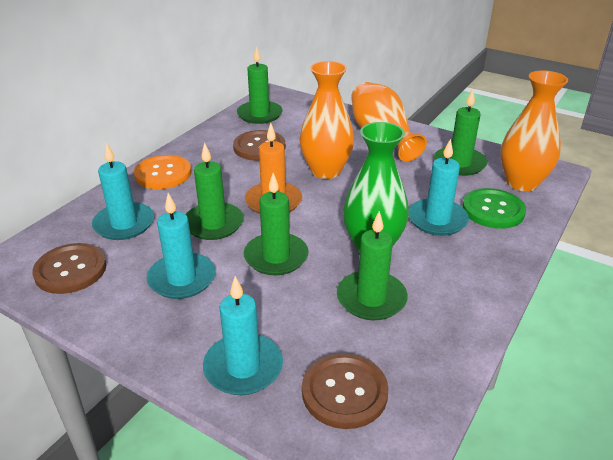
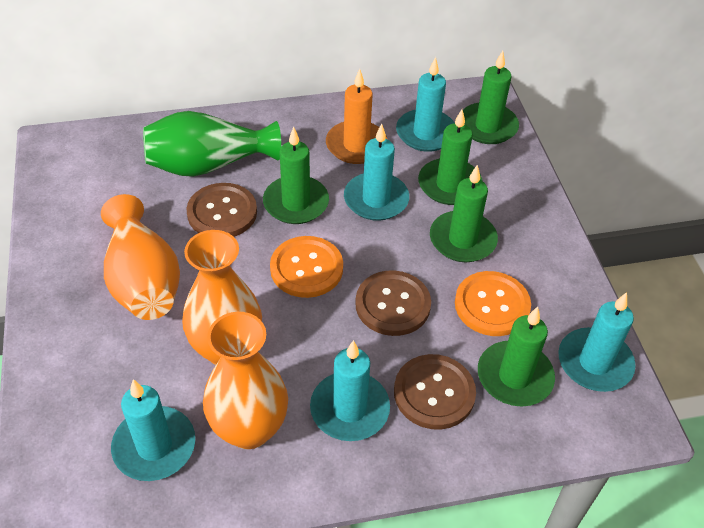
green button: [462,188,526,229] = 1 -> none = 0
orange button: [134,155,191,189] = 1 -> [270,236,343,298] [455,271,531,336] = 2
turquoise candle: [92,143,154,240] [147,193,215,299] [203,276,283,395] [409,138,469,236] = 4 -> [111,379,195,481] [310,340,390,441] [344,124,409,221] [396,57,454,152] [558,292,636,392] = 5

